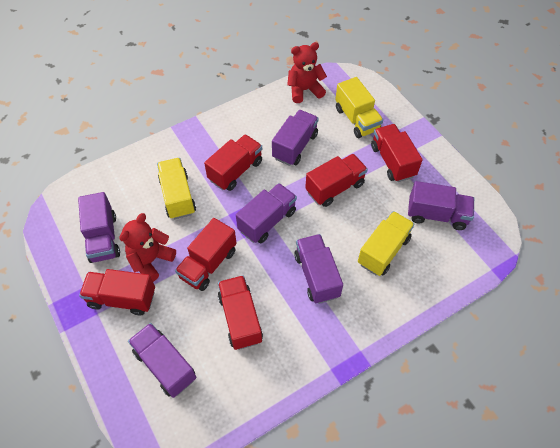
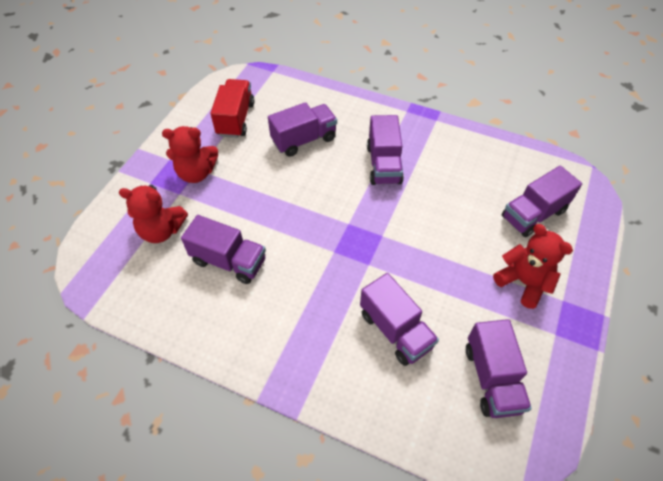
red teddy bear: [119,213,176,282] [287,42,327,103] = 2 -> [119,185,188,243] [162,126,218,183] [493,224,573,309] = 3
red truck: [79,269,155,316] [175,218,237,291] [204,134,262,191] [218,275,263,350] [305,154,368,207] [371,124,423,182] = 6 -> [210,79,254,138] = 1
yellow truck: [157,158,196,219] [335,77,383,138] [358,211,415,276] = 3 -> none = 0

